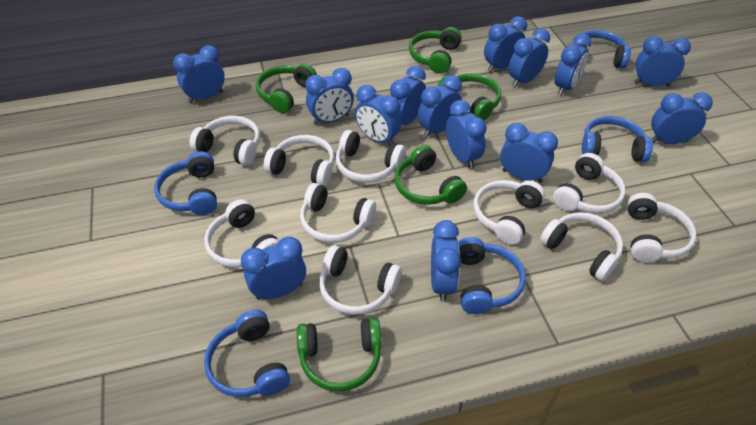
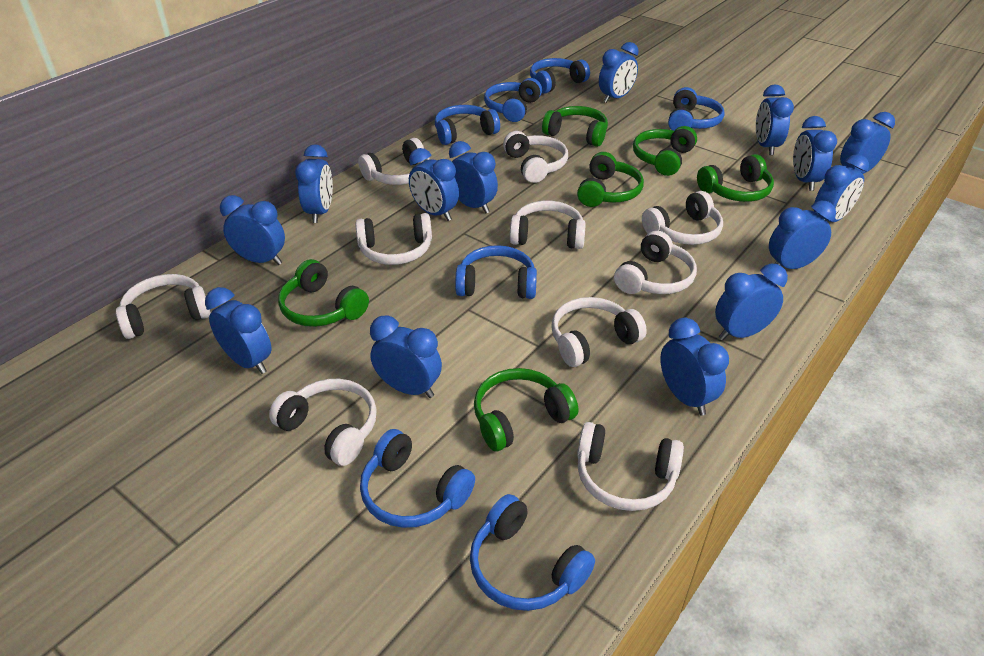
blue headphones: [154,151,217,215] [204,310,290,397] [458,237,526,314] [573,30,631,68] [582,116,653,162] = 5 -> [360,429,475,528] [435,105,500,145] [455,245,537,299] [470,494,595,611] [484,78,542,122] [530,58,590,94] [668,87,725,131] = 7
green headphones: [256,63,317,113] [297,318,381,391] [394,145,467,205] [409,27,462,74] [438,73,501,121] = 5 -> [278,259,369,327] [474,368,578,451] [542,106,608,147] [577,152,644,207] [633,126,697,176] [697,154,774,202] = 6

